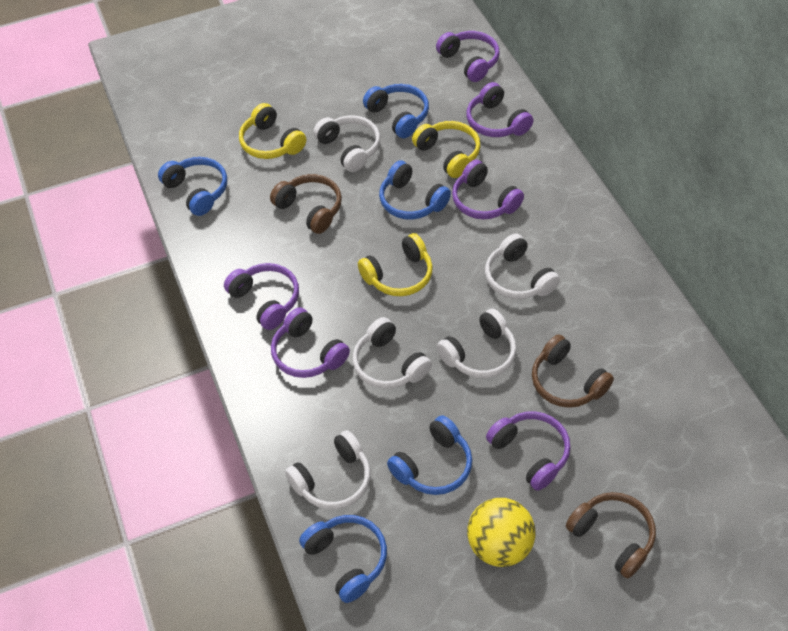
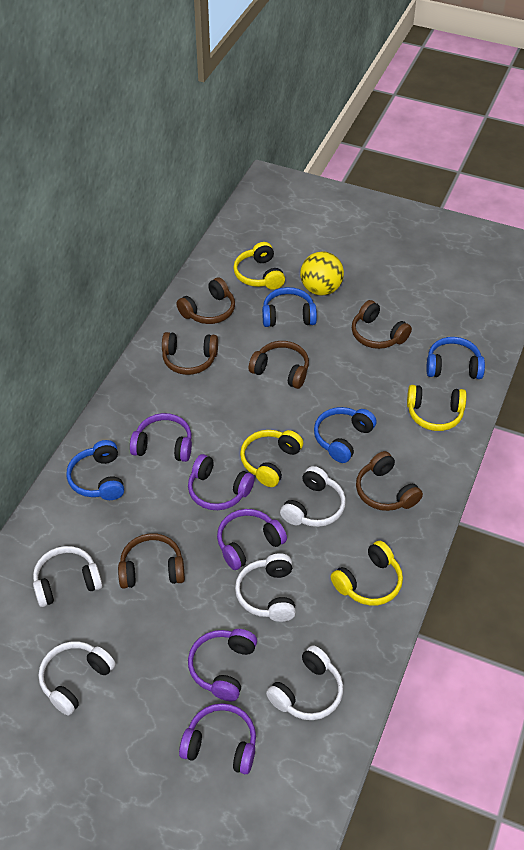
blue headphones: [158,157,227,216] [299,515,387,603] [363,84,429,138] [379,160,451,220] [387,415,472,495] = 5 -> [66,440,124,500] [262,287,317,327] [314,407,377,463] [426,337,485,379] = 4
brown headphones: [270,174,342,234] [532,334,614,408] [566,492,656,578] = 3 -> [118,533,185,589] [162,332,218,375] [176,277,235,324] [249,341,309,389] [352,300,412,349] [356,451,423,511] = 6
purple headphones: [224,263,299,330] [271,307,350,378] [436,31,500,82] [452,160,524,219] [466,82,533,137] [486,411,571,491] = 6 -> [130,413,192,462] [179,703,256,774] [188,454,255,510] [188,629,257,701] [217,509,287,570] = 5
yellow headphones: [239,103,306,159] [358,233,433,296] [412,121,481,178] = 3 -> [233,242,285,290] [240,430,303,487] [331,541,403,606] [407,385,467,431] = 4

